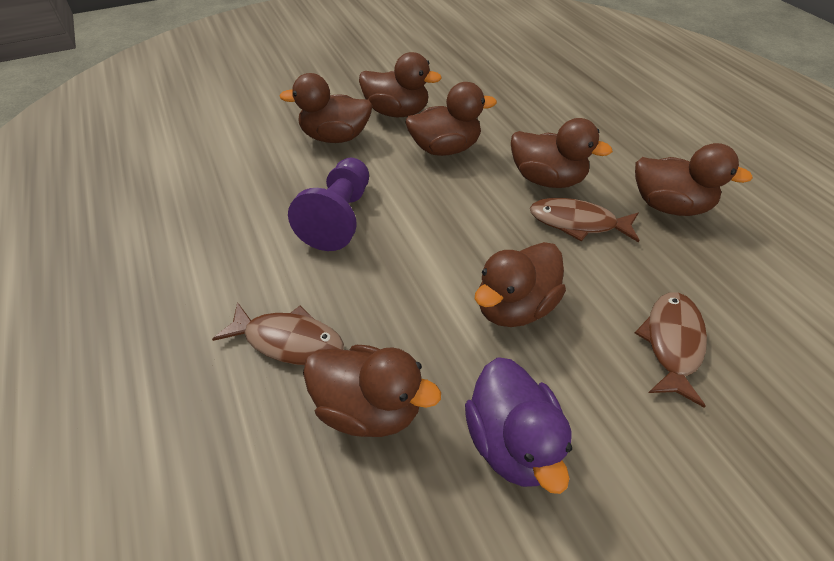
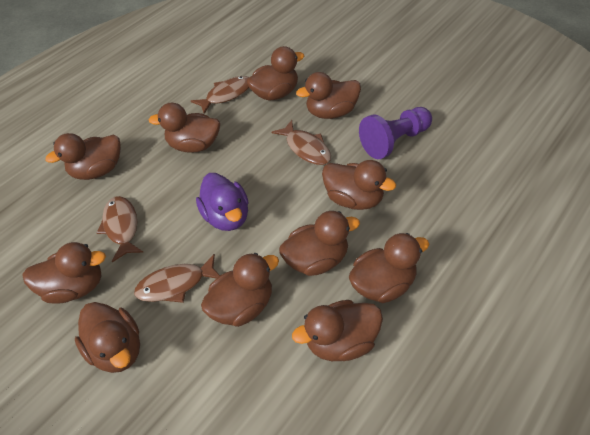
brown duck: [279,73,373,143] [303,345,441,437] [359,52,442,117] [406,82,497,156] [475,242,566,327] [511,118,613,188] [635,143,753,216] = 7 -> [22,242,106,304] [45,133,121,180] [75,302,140,373] [149,103,220,153] [201,253,279,327] [246,46,304,101] [279,211,360,276] [292,300,383,361] [296,72,361,119] [322,160,396,210] [349,233,429,303] = 11
brown fish: [212,302,344,365] [530,198,640,243] [635,292,707,408] = 3 -> [97,196,143,262] [134,254,220,303] [191,76,249,114] [271,120,331,165] = 4

